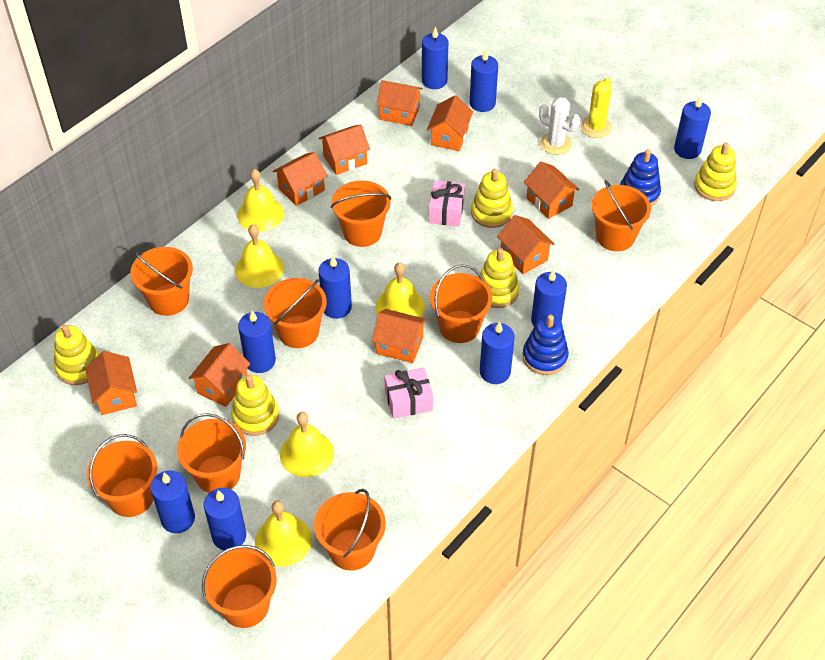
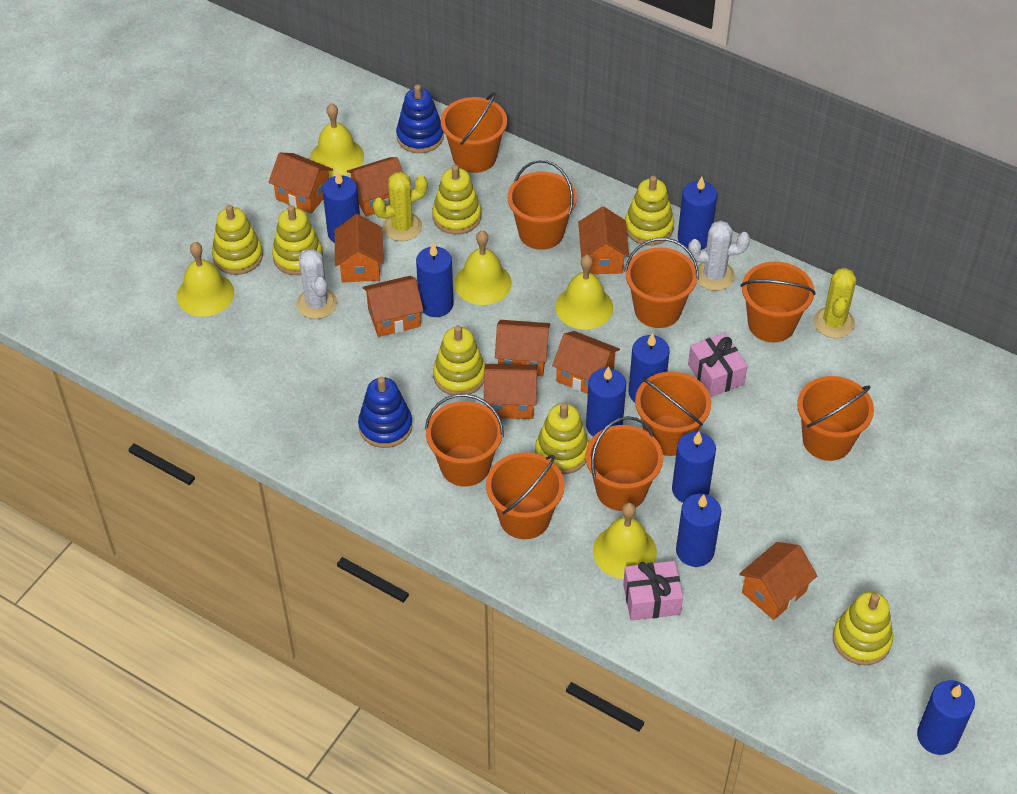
blue candle: [150,470,195,533] [204,488,246,550] [238,311,276,373] [318,256,352,319] [422,26,448,89] [470,49,498,112] [480,322,515,384] [531,269,567,326] [674,96,711,159] = 9 -> [322,171,360,243] [416,243,454,317] [586,366,626,436] [629,333,670,403] [672,432,716,503] [676,493,721,567] [678,177,717,250] [917,680,975,755] = 8
white cactus: [539,97,580,155] = 1 -> [296,249,337,319] [688,220,750,291] = 2
yellow cactus: [581,78,612,138] = 1 -> [373,172,428,241] [813,268,856,338] = 2
yellow stacking toy: [54,325,99,385] [231,375,279,436] [471,169,513,228] [479,248,519,308] [694,142,737,201] = 5 -> [212,205,263,275] [272,205,323,275] [432,165,481,235] [433,325,485,395] [535,403,589,474] [625,176,674,245] [833,592,893,665] = 7

